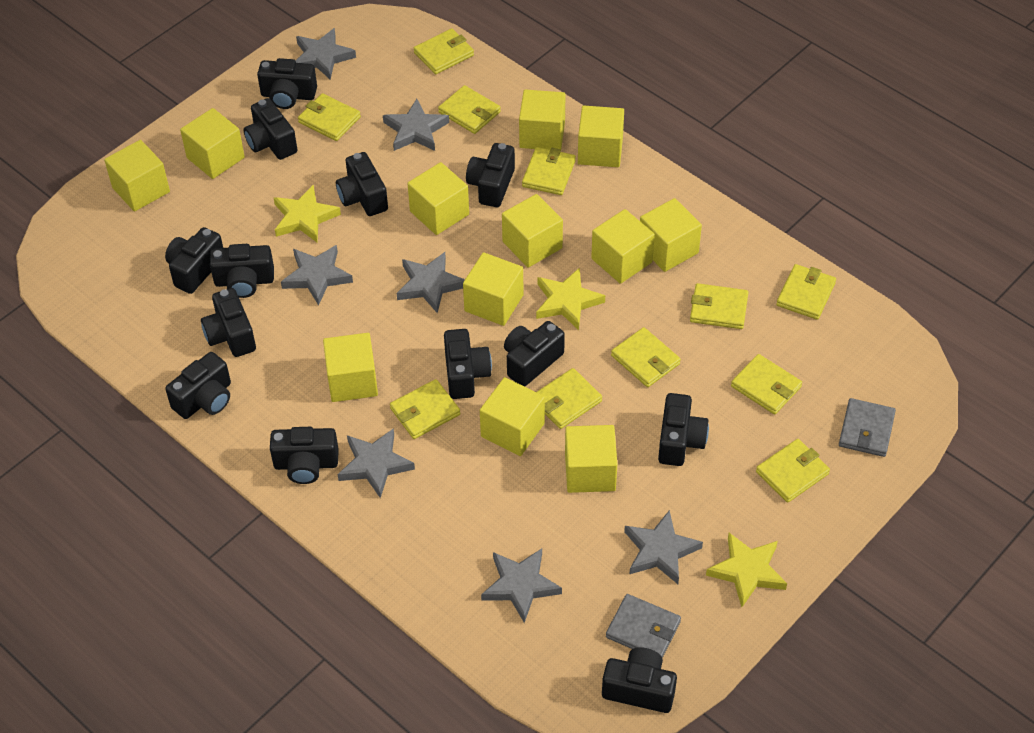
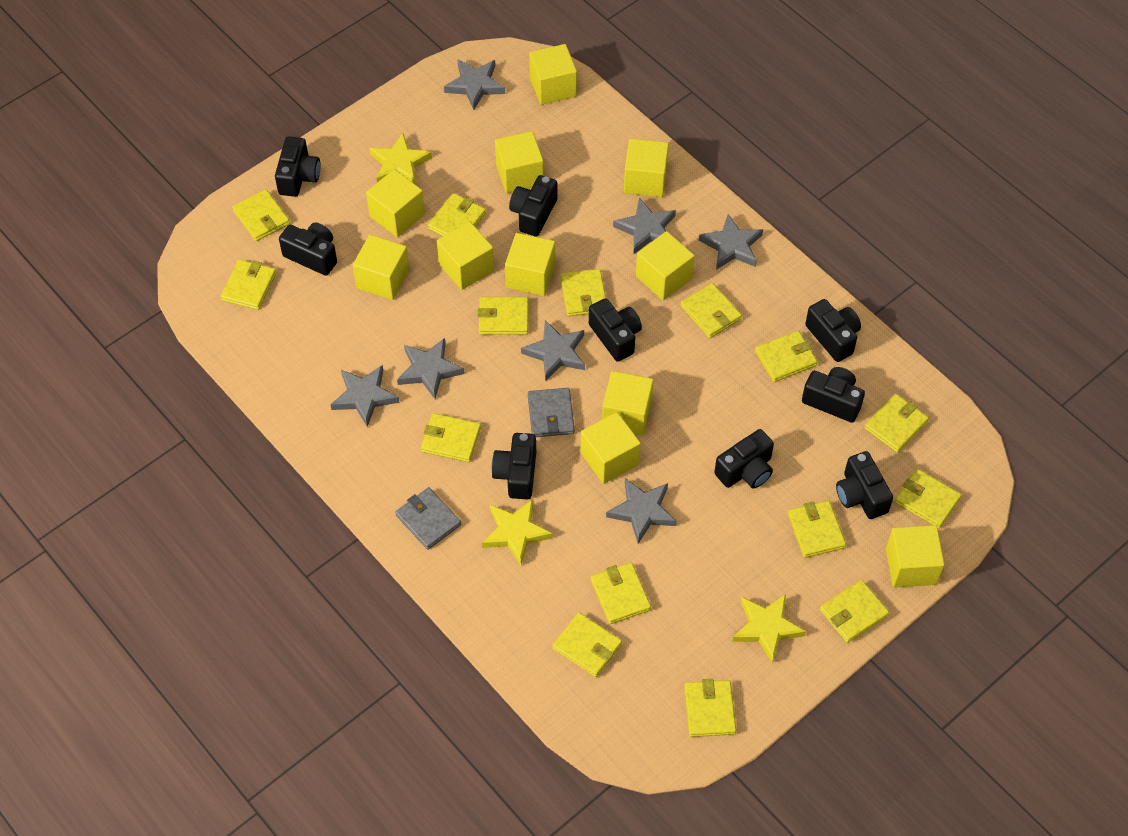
black camera: [165,227,223,294] [165,352,231,419] [201,288,256,357] [210,244,274,298] [244,98,297,160] [257,58,317,109] [270,427,339,484] [336,152,388,216] [444,329,492,399] [466,143,515,207] [504,321,565,387] [602,647,677,713] [658,393,709,466] = 13 -> [275,136,320,197] [279,223,337,276] [491,433,536,499] [509,175,558,237] [589,298,642,362] [714,429,774,489] [802,367,865,422] [805,299,861,362] [836,451,893,519] = 9
yellow cube: [104,140,170,211] [180,108,245,179] [323,333,378,402] [407,162,469,235] [463,252,524,326] [480,377,545,456] [502,194,563,268] [519,89,566,150] [565,425,617,493] [578,106,624,167] [591,209,655,284] [640,198,702,272] = 12 -> [353,234,409,300] [366,169,425,237] [437,221,494,290] [495,131,544,193] [505,233,555,296] [529,44,577,105] [581,412,641,484] [602,371,654,436] [624,138,669,197] [636,231,695,300] [886,525,945,588] = 11
yellow wallet: [298,93,361,141] [390,379,460,439] [414,29,474,74] [438,85,501,134] [522,147,576,195] [537,368,602,429] [611,327,681,387] [690,283,748,329] [731,354,802,414] [756,439,830,503] [776,264,836,320] = 11 -> [221,259,276,310] [232,189,290,241] [421,413,481,462] [428,193,486,236] [478,297,529,335] [553,612,622,677] [560,269,606,316] [591,563,651,624] [680,283,742,338] [684,679,736,737] [755,331,818,382] [788,500,846,558] [820,580,889,643] [864,394,929,453] [895,469,962,529] = 15

